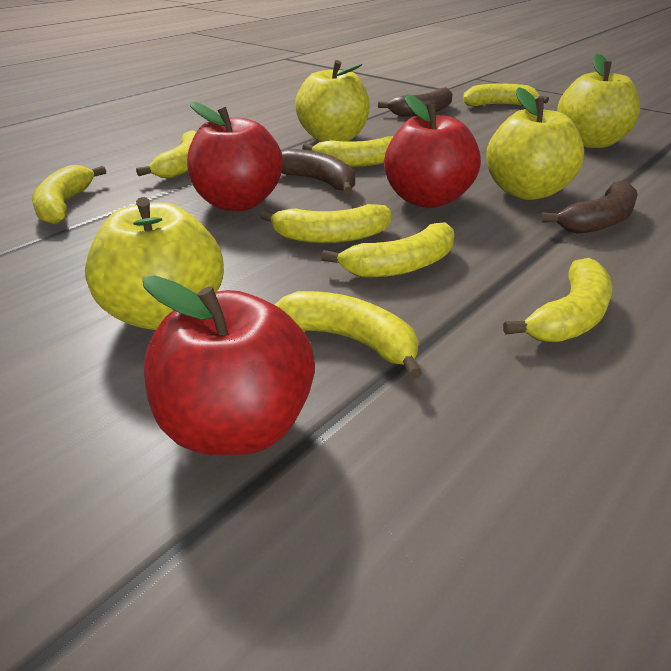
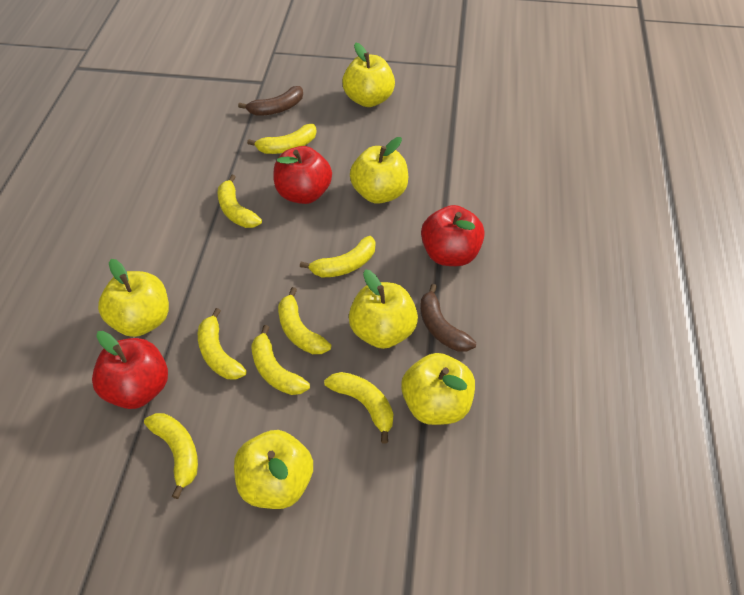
brown banana: [281,149,355,194] [378,87,453,117] [541,181,637,234] = 3 -> [238,86,303,116] [420,284,476,352] = 2
yellow apple: [85,197,224,330] [295,60,370,142] [486,87,584,200] [557,54,640,148] = 4 -> [98,259,169,337] [234,430,313,509] [342,43,395,107] [349,269,418,349] [350,137,408,204] [401,353,475,425] = 6

